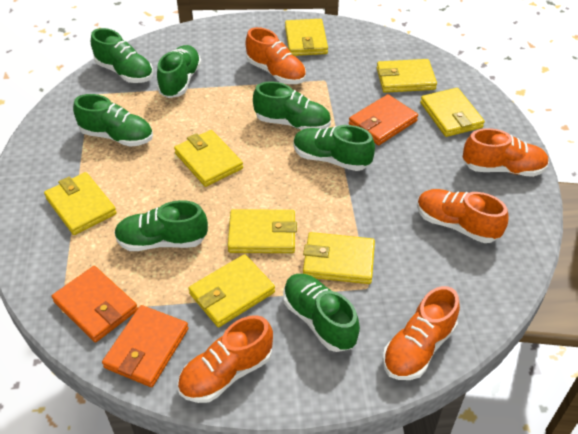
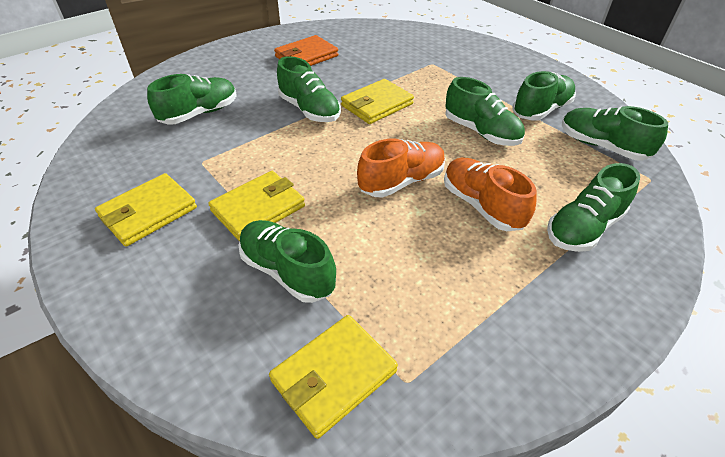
orange shoe: [177,315,273,403] [246,27,306,84] [383,286,460,380] [417,189,509,243] [463,128,549,177] = 5 -> [357,139,446,198] [444,158,537,231] = 2
orange wallet: [52,266,138,342] [102,305,189,387] [349,94,418,145] = 3 -> [274,35,338,66] = 1
yellow wallet: [44,172,117,235] [174,130,243,187] [188,254,275,327] [228,209,297,253] [285,19,328,56] [303,232,375,284] [377,59,437,93] [420,88,485,137] = 8 -> [95,173,197,247] [208,171,305,241] [269,315,398,439] [341,79,414,124] = 4

